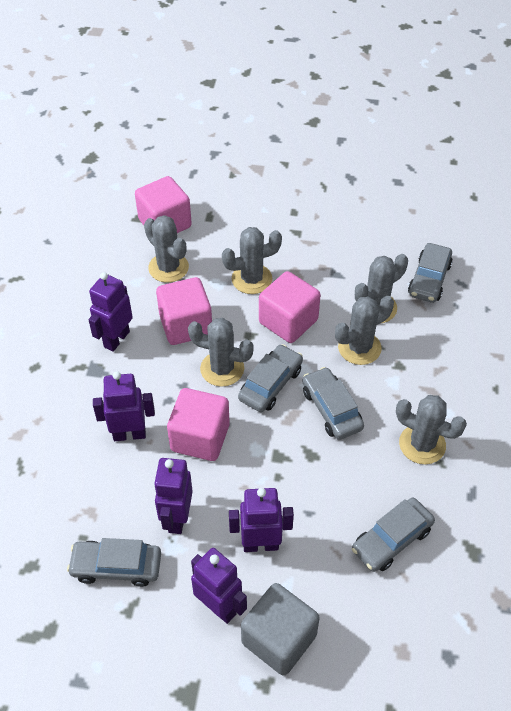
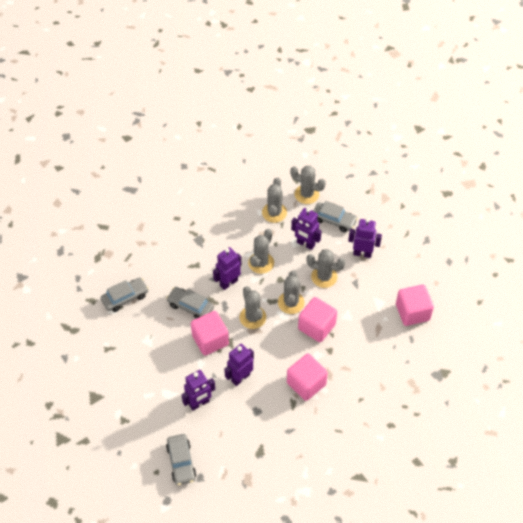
grey car: [67,538,161,587] [238,344,303,412] [302,367,364,440] [352,498,435,572] [408,243,453,303] = 5 -> [101,278,149,312] [166,287,214,319] [166,434,196,485] [313,201,358,232] = 4
grey cube: [241,583,320,676] = 1 -> none = 0

